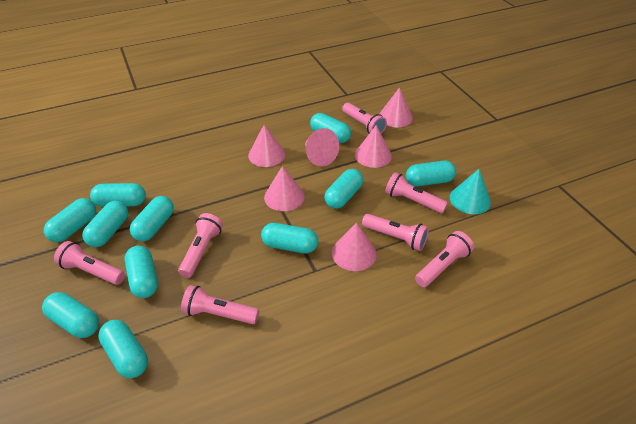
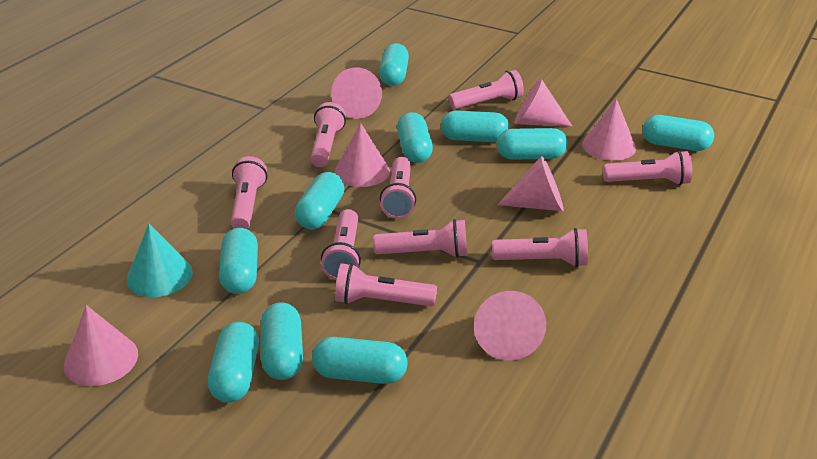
pink cone: [248,125,285,167] [264,166,305,211] [305,128,339,167] [332,222,377,271] [355,125,392,168] [379,87,413,127] = 6 -> [64,305,138,386] [331,67,382,119] [335,123,390,187] [474,291,546,360] [497,156,564,211] [515,78,573,127] [582,99,636,161] = 7
pink flashlight: [54,241,125,285] [178,213,223,278] [181,285,259,324] [342,103,387,134] [362,214,429,251] [385,172,448,213] [415,231,474,287] = 7 -> [231,156,267,229] [310,102,346,167] [321,209,361,280] [335,263,437,307] [373,219,467,258] [380,157,416,219] [448,70,524,109] [492,228,588,267] [603,150,692,185] = 9
turquoise capsule: [42,292,99,338] [44,198,96,242] [82,201,128,247] [90,183,146,207] [98,320,148,378] [125,246,158,298] [130,196,174,241] [261,223,318,253] [310,113,351,143] [324,169,363,209] [406,161,456,186] = 11 -> [208,322,259,403] [219,228,258,294] [261,302,303,380] [295,172,344,229] [312,337,407,384] [379,43,409,86] [397,112,433,163] [441,110,510,142] [497,128,568,160] [643,115,714,151] = 10

